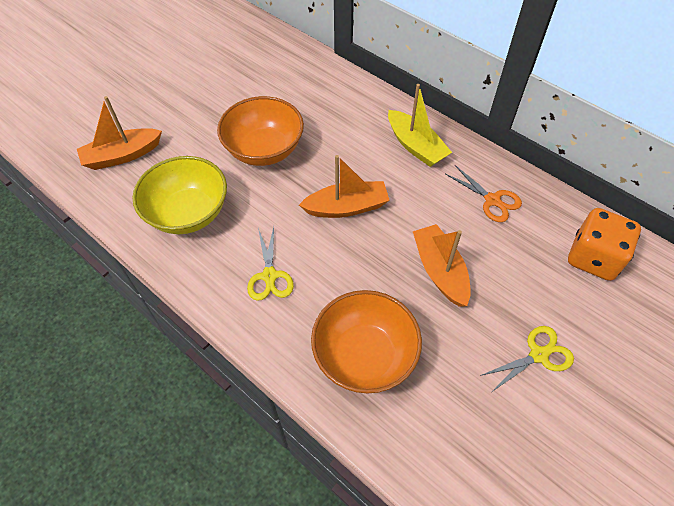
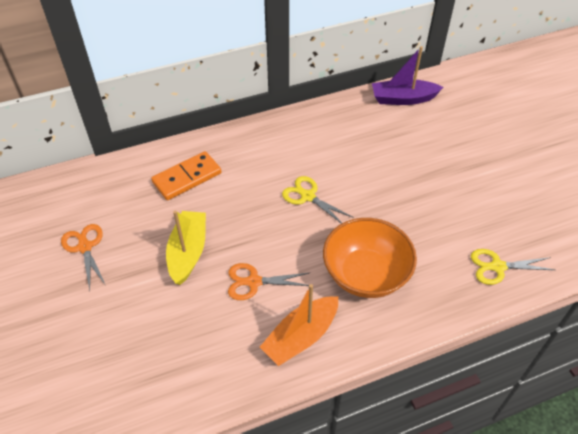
orange boat: [77,96,162,170] [299,155,390,218] [413,224,471,307] = 3 -> [260,284,338,366] = 1
orange bowl: [217,96,304,166] [311,290,422,394] = 2 -> [323,218,417,298] = 1
orange dice: [568,208,641,281] = 1 -> none = 0
orange domino: none = 0 -> [151,151,222,200] = 1
orange scissors: [445,165,522,222] = 1 -> [61,224,105,290] [228,263,309,300] = 2
purple boat: none = 0 -> [372,46,443,105] = 1
yellow bowl: [132,156,227,234] = 1 -> none = 0

